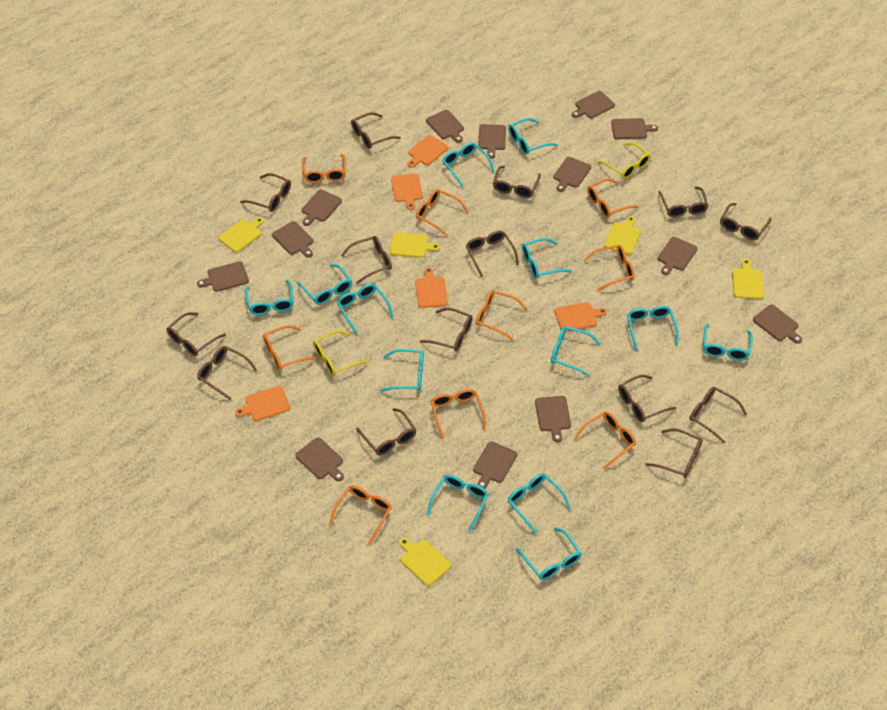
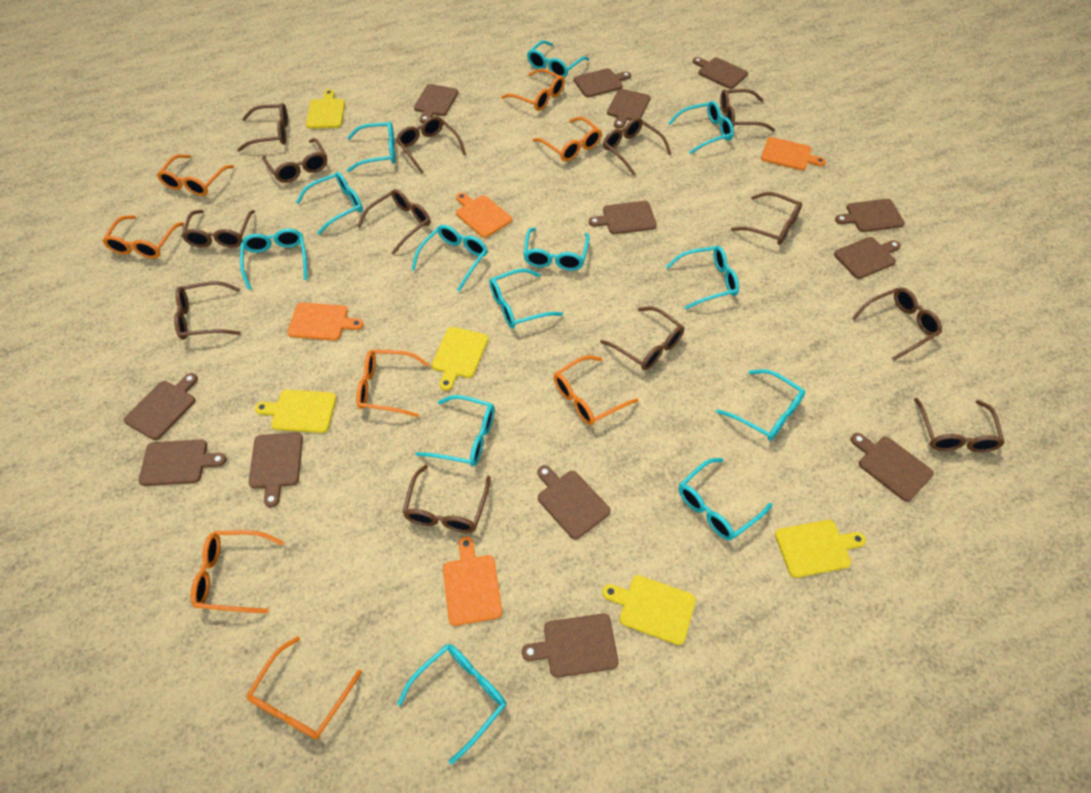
brown glasses: [166,312,226,356] [197,346,257,400] [240,173,291,212] [341,236,392,284] [351,112,401,149] [356,408,416,455] [420,308,473,351] [466,231,519,277] [493,166,541,198] [618,375,676,422] [645,428,702,478] [658,186,709,217] [690,387,747,443] [720,203,771,240] = 14 -> [174,281,241,340] [182,210,255,248] [237,103,288,152] [262,138,327,183] [357,189,431,255] [396,116,466,174] [402,465,491,533] [600,307,684,370] [603,118,672,176] [720,89,775,131] [731,192,802,245] [852,287,942,361] [914,398,1005,452] = 13
orange cutting board: [235,386,290,421] [391,173,423,210] [408,135,448,167] [415,267,448,308] [555,302,607,332] = 5 -> [287,302,364,341] [443,536,502,626] [456,193,512,238] [761,137,826,170] = 4
orange glasses: [263,325,317,370] [302,154,346,183] [329,485,392,544] [416,189,468,236] [431,389,486,439] [476,290,527,340] [574,412,636,470] [583,245,635,291] [587,179,639,217] = 9 -> [102,215,184,259] [157,154,234,196] [191,530,284,613] [246,636,362,739] [356,350,430,417] [501,68,565,111] [533,117,602,161] [554,355,639,425] = 8
yellow glasses: [313,330,369,376] [597,142,650,179] = 2 -> none = 0

